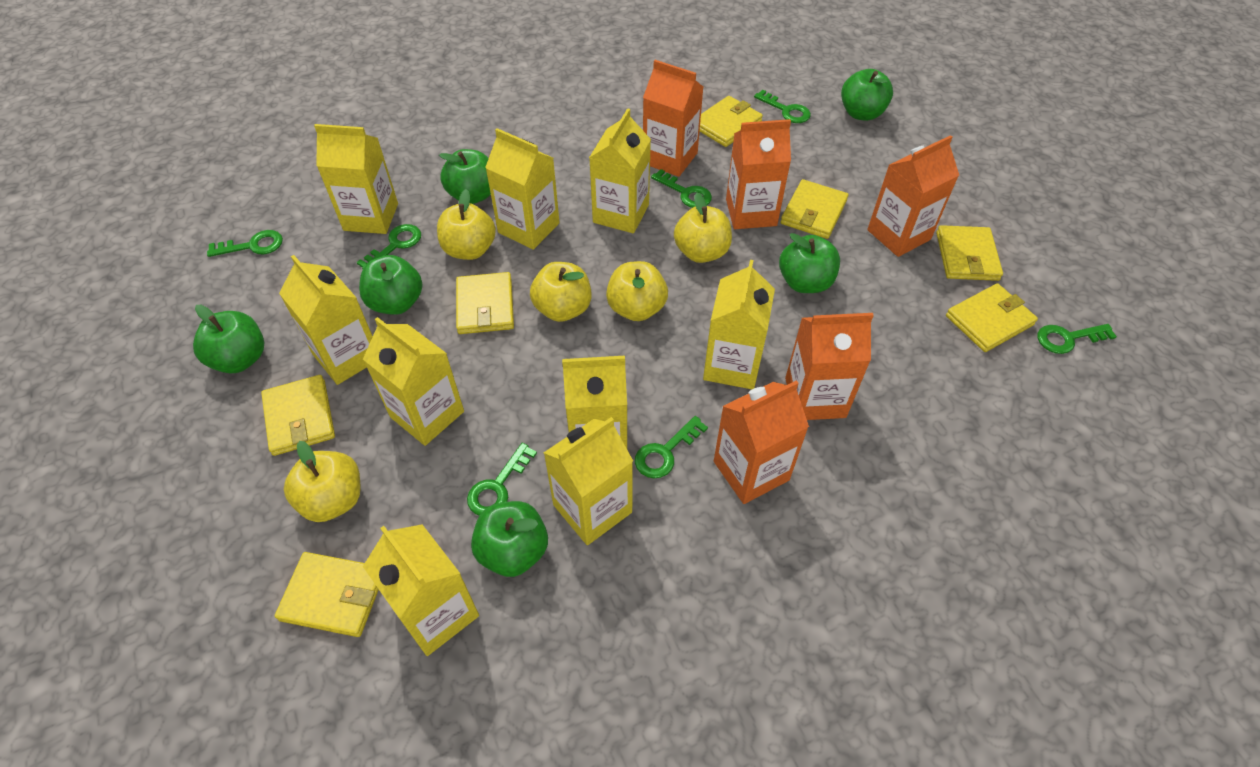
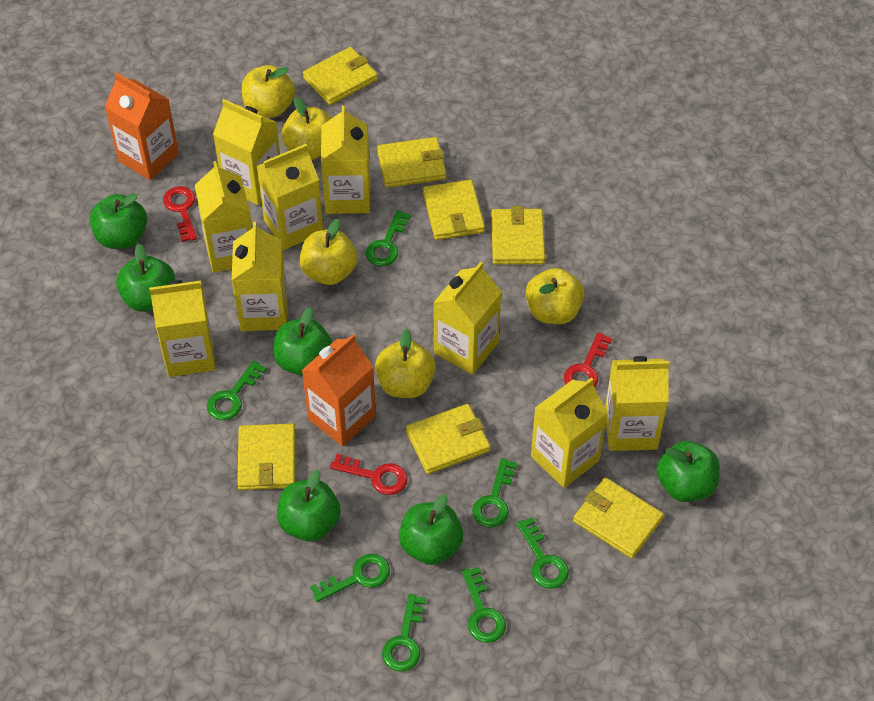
orange carton: [643,60,703,177] [714,380,809,504] [726,119,791,229] [785,313,874,420] [867,135,959,257] = 5 -> [105,72,179,180] [302,334,376,446] = 2
red key: none = 0 -> [163,186,197,242] [330,453,408,495] [564,332,613,388] = 3

